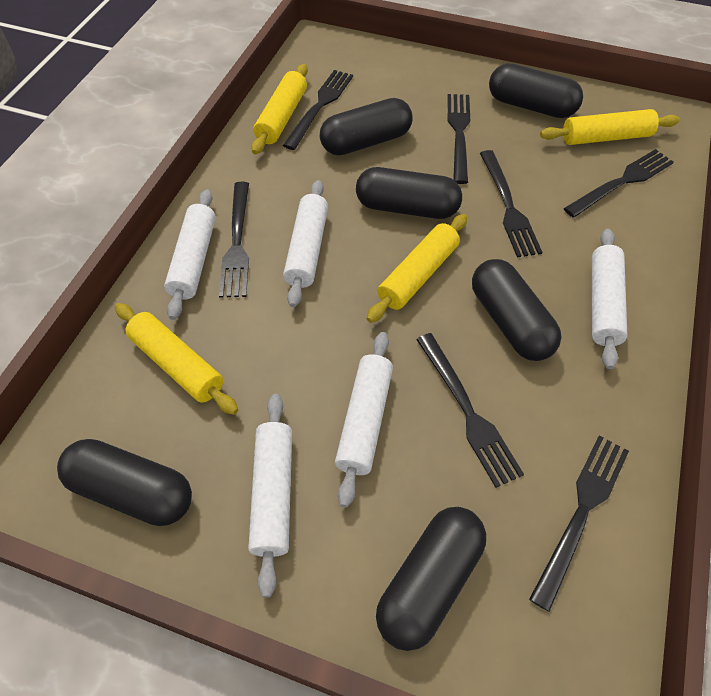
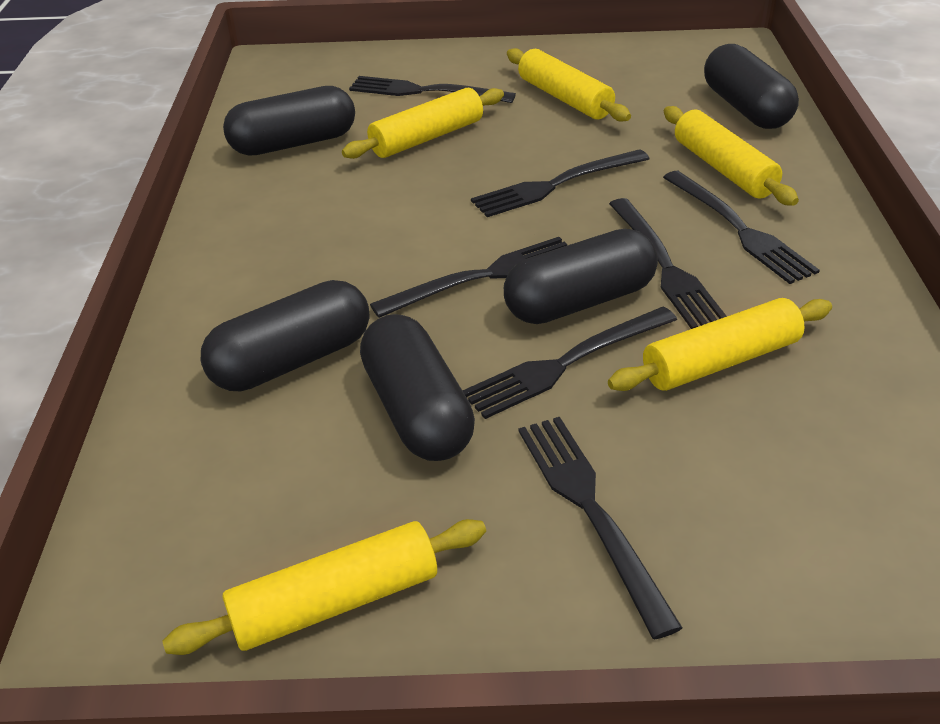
black capsule: [57,439,192,526] [320,98,412,156] [356,167,462,219] [376,507,486,651] [472,259,562,361] [489,63,583,118] = 6 -> [201,280,369,392] [223,86,355,156] [360,314,475,461] [504,229,658,324] [704,44,799,129] = 5
white rolling pin: [164,189,216,320] [248,394,292,598] [283,180,328,307] [335,332,393,507] [592,229,627,369] = 5 -> none = 0
yellow rolling pin: [115,303,238,415] [251,64,308,154] [367,214,467,323] [540,109,680,145] = 4 -> [162,519,486,655] [342,88,504,159] [507,48,631,122] [608,298,832,391] [664,106,799,206] = 5

